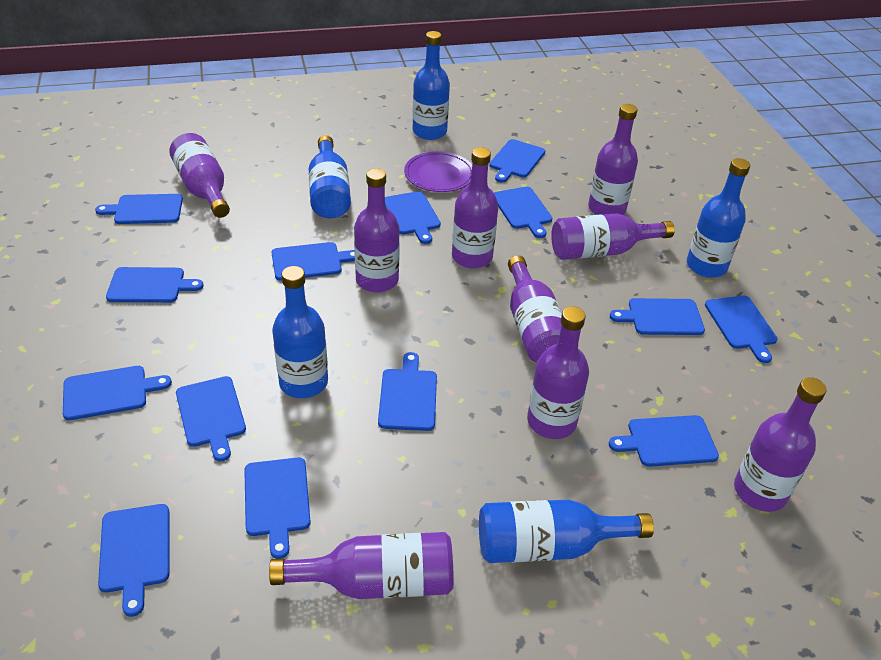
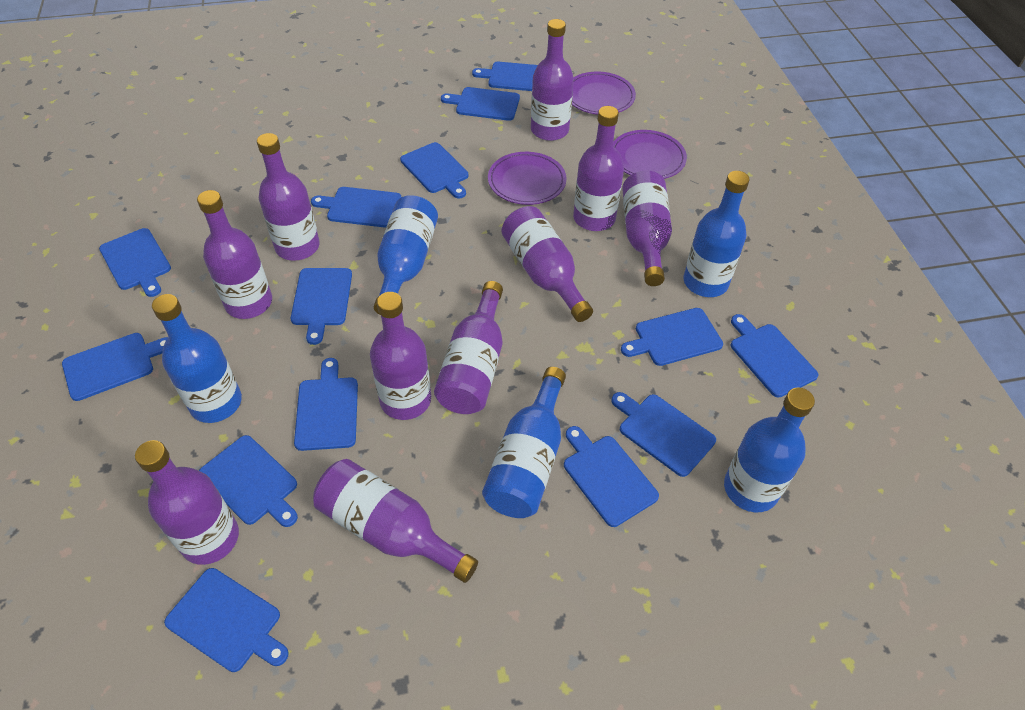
purple bottle: [169,133,230,218] [269,532,454,599] [354,168,400,293] [452,147,498,268] [508,255,562,363] [527,307,589,439] [551,213,675,260] [588,104,638,215] [734,377,827,512] = 9 -> [135,440,239,565] [197,190,272,319] [257,133,320,261] [313,459,478,583] [370,292,431,420] [434,281,503,414] [502,206,593,322] [531,19,574,141] [573,106,624,231] [622,170,672,286] = 10
purple plate: [404,151,472,192] = 1 -> [488,152,567,205] [572,72,636,115] [614,130,687,179] = 3

